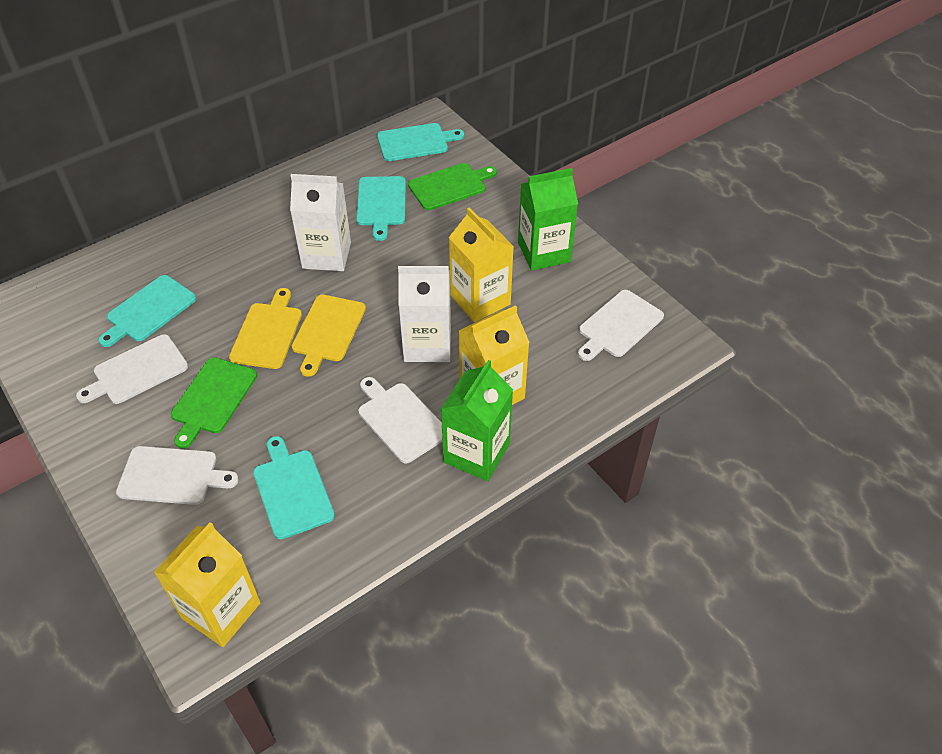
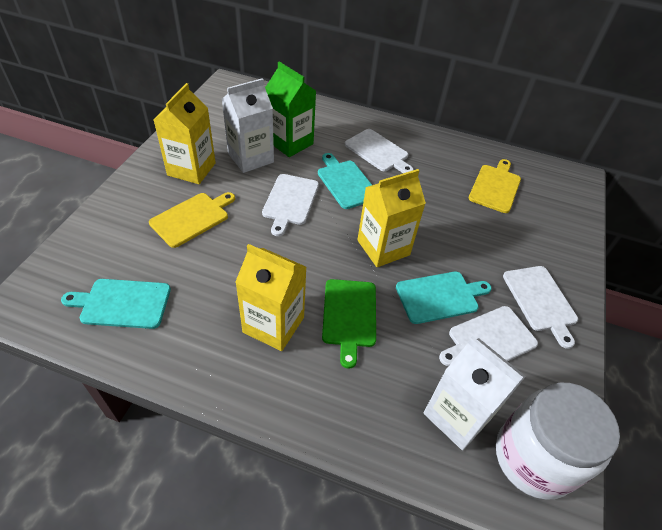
green carton: [441,360,513,481] [518,168,578,271] = 2 -> [265,61,316,157] = 1
green cutting board: [171,357,257,449] [408,163,497,210] = 2 -> [322,279,376,369] = 1
turquoise cutting board: [98,275,196,347] [253,436,335,539] [356,176,406,241] [377,123,464,161] = 4 -> [61,279,171,329] [318,153,372,209] [396,272,492,324] = 3
white jar: none = 0 -> [496,383,620,500] = 1

